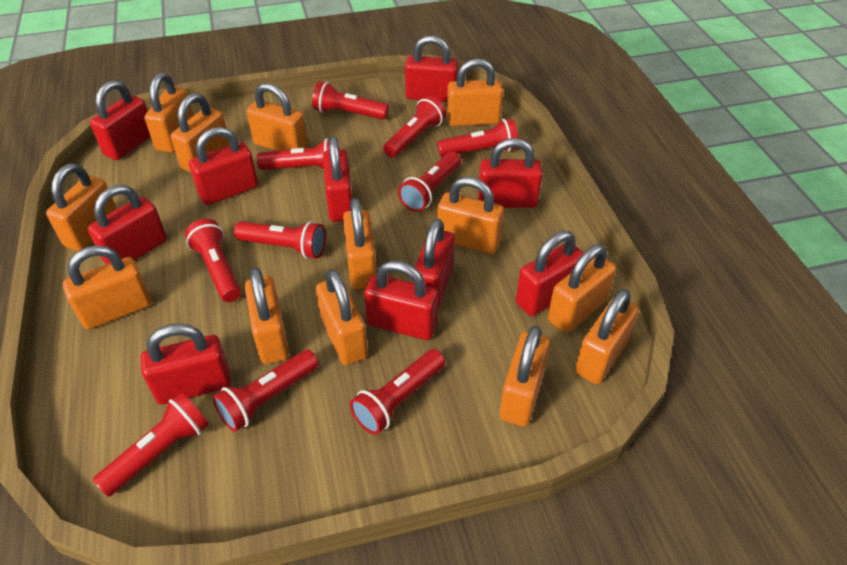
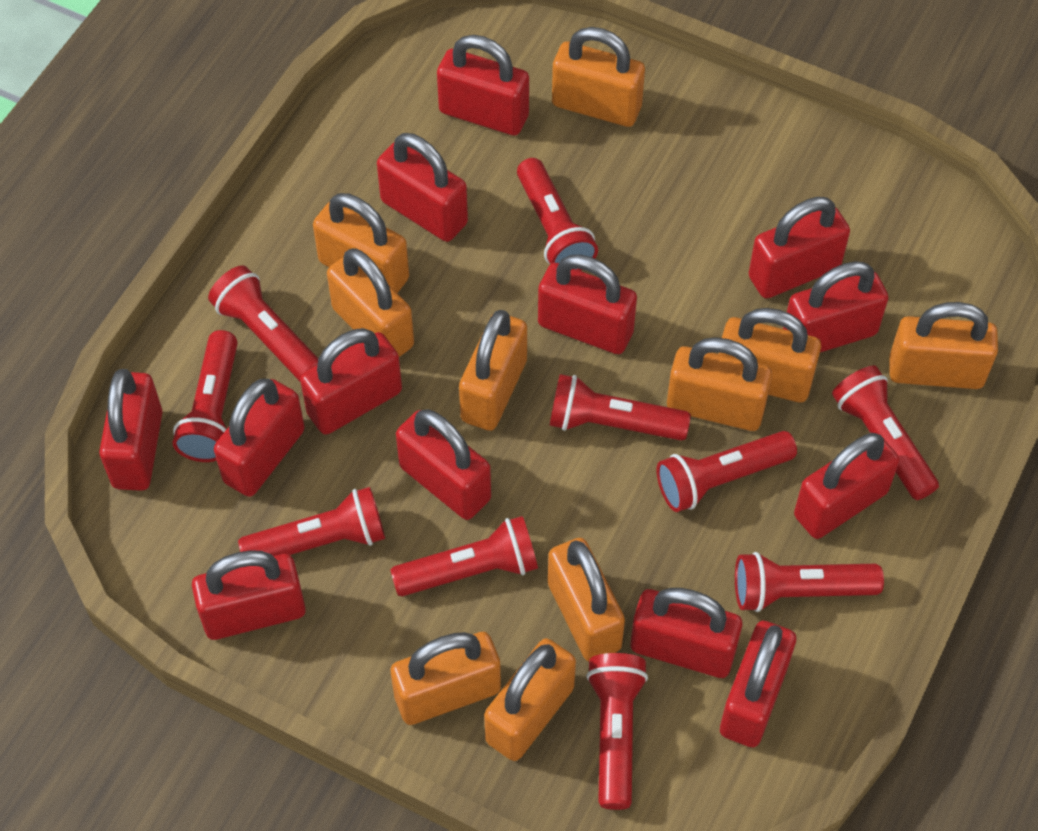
orange padlock: [46,163,117,251] [63,245,151,329] [144,72,194,153] [171,93,230,173] [245,267,289,364] [247,83,308,151] [316,269,368,365] [343,198,377,289] [437,177,504,254] [447,58,503,126] [499,326,550,427] [548,245,616,333] [575,289,639,384] = 13 -> [313,193,409,293] [327,248,414,357] [390,632,501,725] [459,310,527,431] [484,638,576,761] [548,538,625,662] [552,27,645,127] [667,337,772,431] [719,308,821,402] [889,302,998,389] = 10
red padlock: [88,185,167,264] [90,80,151,160] [141,323,231,405] [189,127,258,205] [323,136,352,222] [364,261,438,340] [405,35,458,102] [413,219,454,309] [478,138,543,208] [516,231,584,316] = 10 -> [99,369,162,491] [192,550,306,640] [214,379,305,497] [300,328,402,435] [377,133,468,242] [396,409,491,520] [437,35,529,136] [538,254,637,354] [631,588,742,678] [720,621,796,747] [749,197,850,298] [783,261,888,352] [794,433,899,539] = 13

